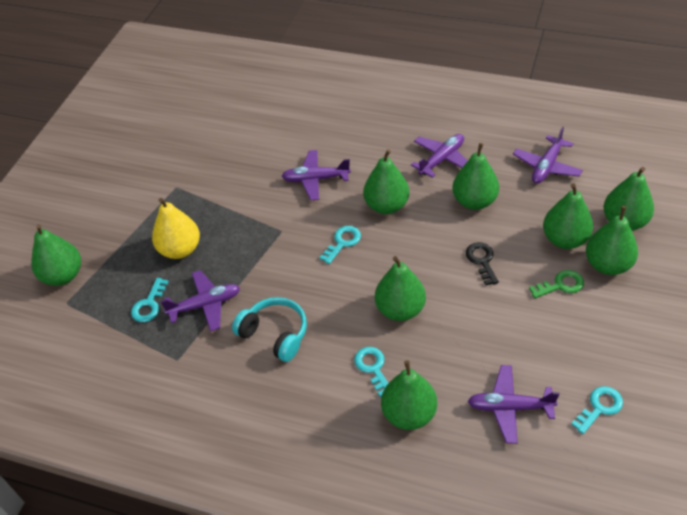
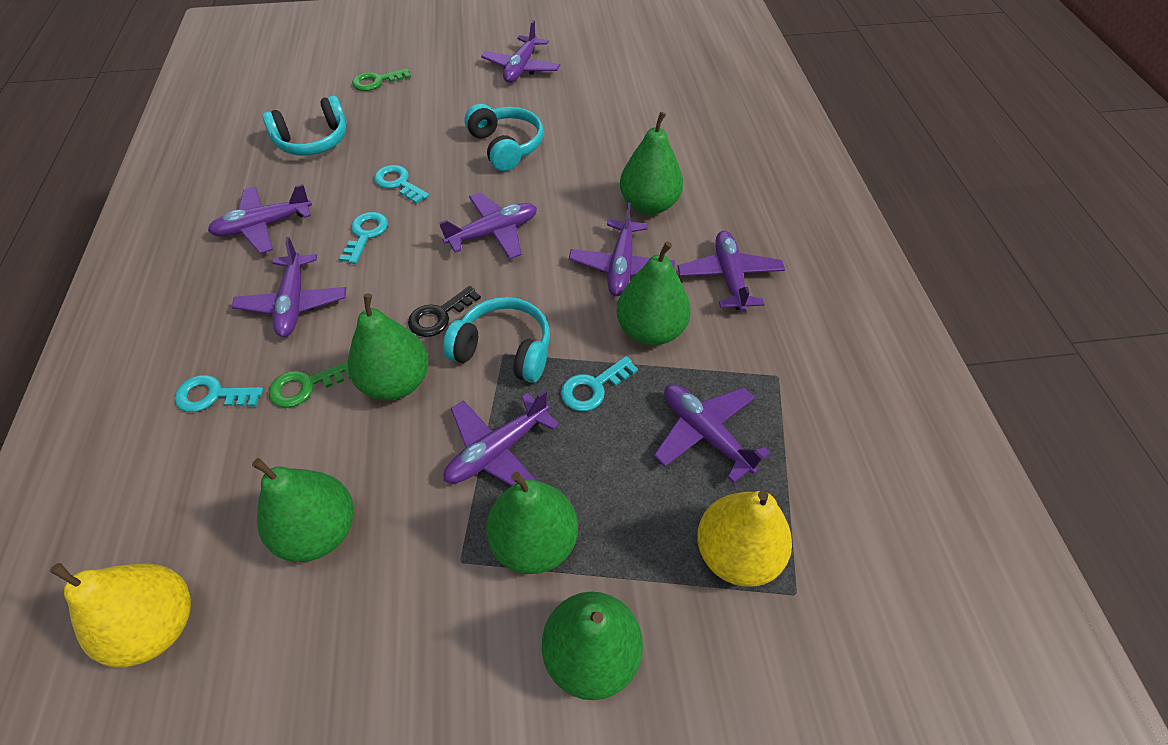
green key: [529,270,584,298] = 1 -> [269,361,351,408] [352,68,411,91] = 2
green pear: [31,224,81,286] [363,149,409,214] [375,256,426,321] [381,360,437,430] [452,143,499,210] [543,183,593,249] [586,206,638,275] [603,167,654,231] = 8 -> [252,458,354,562] [348,293,429,400] [486,472,578,574] [542,592,643,700] [617,241,691,345] [620,112,683,215] = 6
purple plane: [161,270,240,332] [282,150,351,200] [411,134,468,178] [468,365,560,444] [513,127,583,184] = 5 -> [208,184,312,254] [232,237,346,337] [439,192,537,259] [444,390,559,486] [481,20,560,83] [569,202,675,296] [654,384,770,483] [677,231,785,312] = 8
turquoise headphones: [232,297,307,362] = 1 -> [262,95,347,156] [443,297,550,383] [464,104,544,171] = 3
yellow pear: [152,198,200,259] = 1 -> [50,563,191,668] [697,490,792,587] = 2

